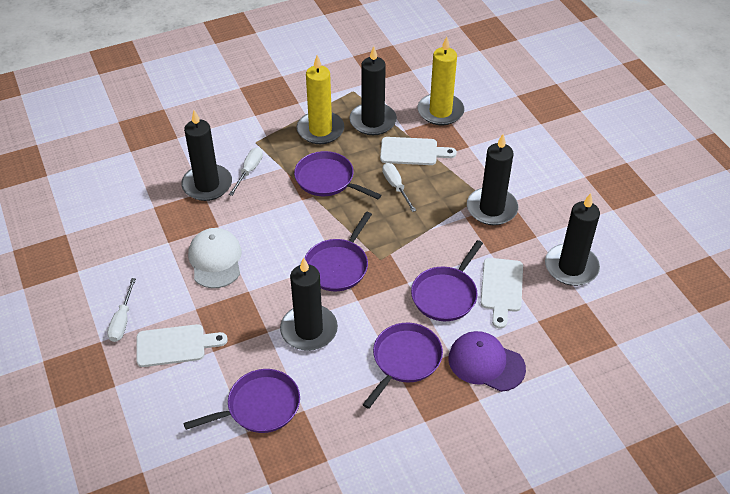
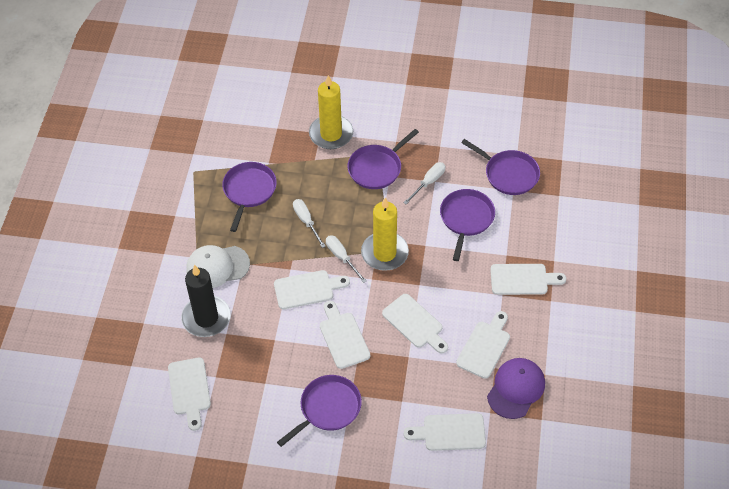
black candle: [181,110,232,201] [280,258,338,351] [349,46,397,135] [467,134,518,225] [545,193,600,286] = 5 -> [181,265,231,337] = 1
white cutting board: [136,324,228,367] [380,137,457,165] [481,258,523,329] = 3 -> [168,358,211,431] [274,270,350,309] [320,301,370,369] [382,294,448,354] [404,413,486,451] [456,311,510,379] [490,264,566,295] = 7

